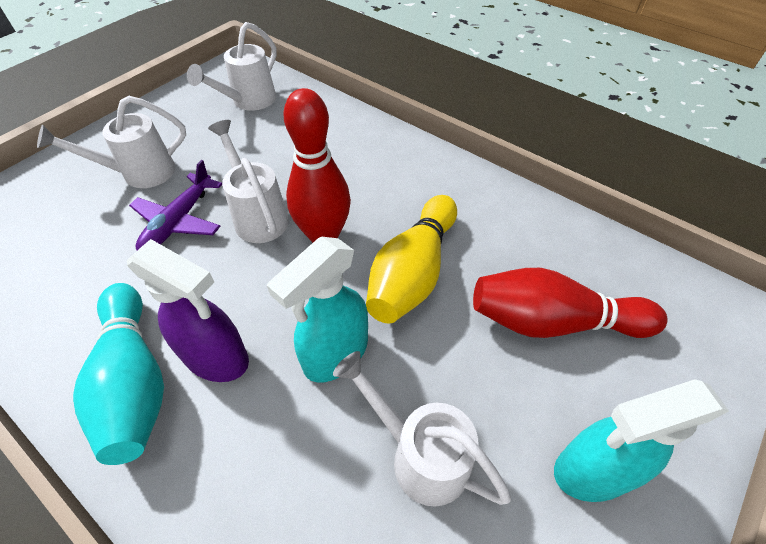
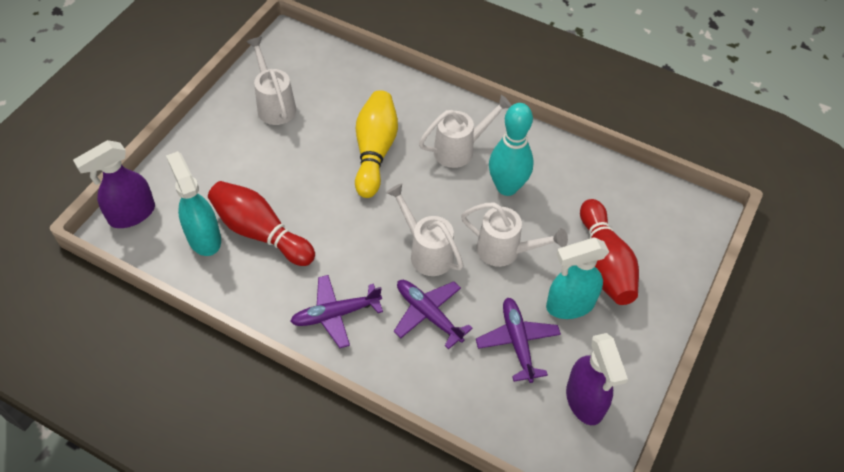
purple plane: [129,160,222,250] = 1 -> [290,275,383,348] [394,280,473,350] [476,297,561,383] = 3
purple spray bottle: [127,239,249,382] = 1 -> [73,140,155,228] [566,333,628,425] = 2

